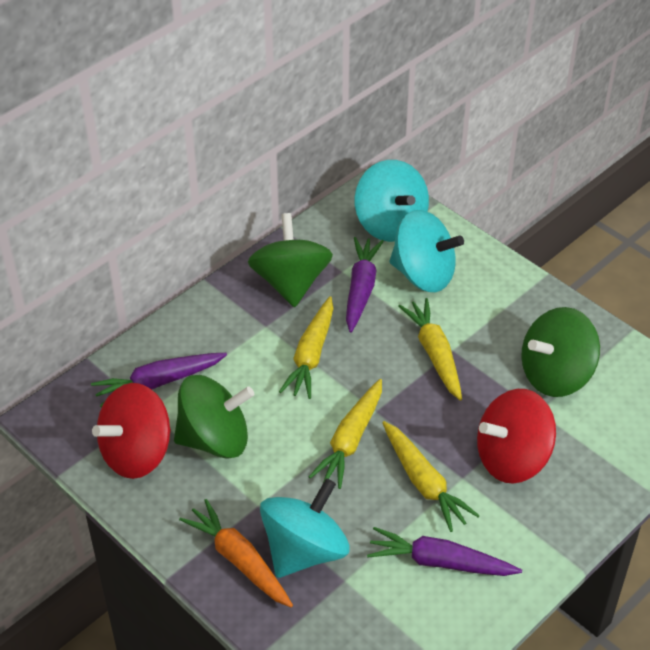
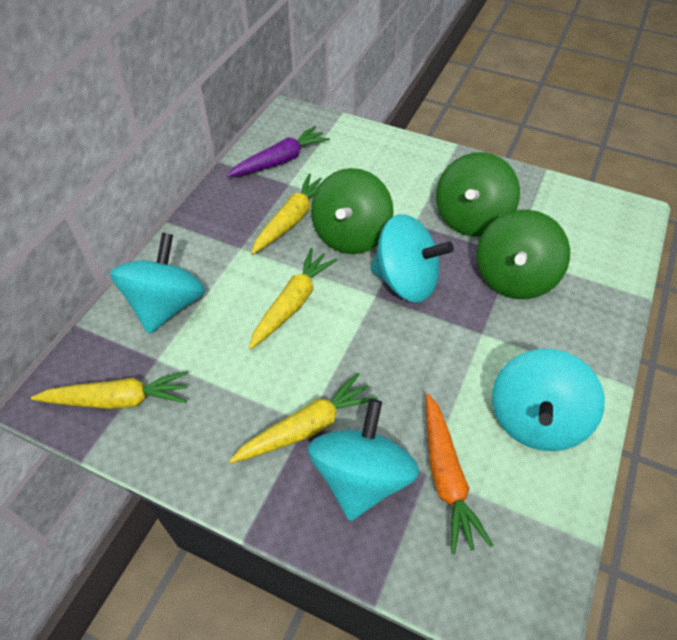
purple carrot: [91,353,227,407] [346,237,384,333] [367,527,522,576] = 3 -> [226,126,330,177] = 1
red spinning top: [92,383,171,479] [477,389,556,484] = 2 -> none = 0
turquoise spinning top: [260,478,350,578] [355,160,429,242] [390,210,464,292] = 3 -> [110,232,205,334] [308,399,419,521] [371,214,454,303] [492,349,605,451] = 4

